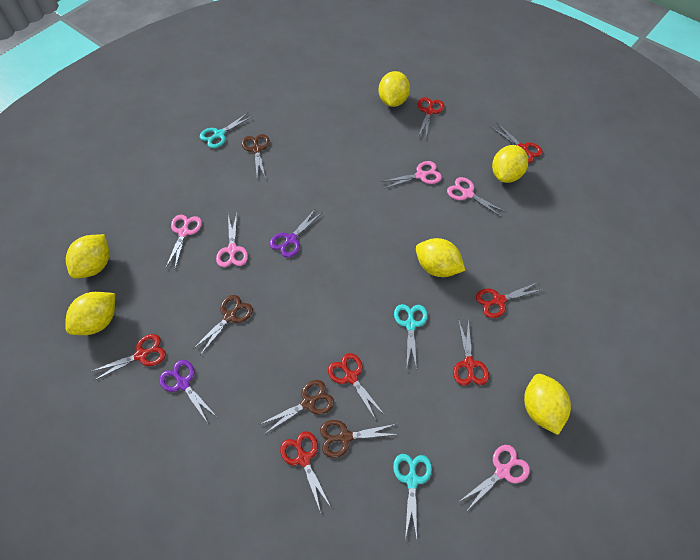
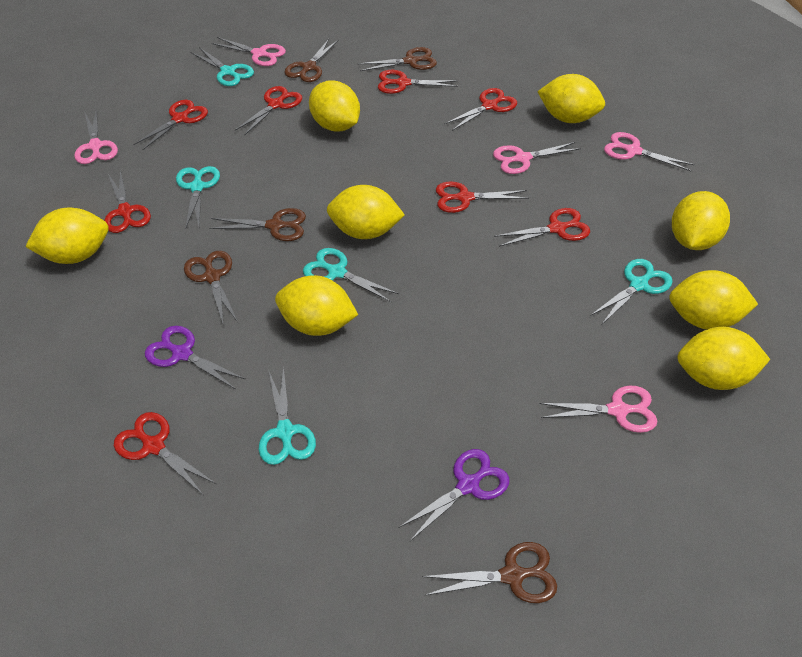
brown scissors: [193,295,253,355] [242,134,270,179] [259,380,334,433] [320,420,399,458] = 4 -> [184,251,238,326] [209,208,306,241] [284,39,339,82] [358,47,437,71] [422,542,557,603] = 5
red scissors: [90,334,166,381] [280,431,331,513] [328,353,384,420] [418,97,444,137] [453,319,489,386] [476,282,543,318] [491,123,543,163] = 7 -> [104,170,151,233] [114,412,216,495] [133,100,208,150] [235,86,302,136] [378,70,458,94] [436,181,529,213] [444,88,517,131] [494,208,590,247] = 8
turquoise scissors: [199,113,253,148] [393,454,432,539] [394,304,428,370] = 3 -> [176,166,220,229] [190,47,254,86] [259,366,316,465] [303,248,399,302] [590,259,673,324] = 5
yellow lemon: [65,292,115,335] [66,234,110,278] [379,71,410,107] [416,238,465,277] [492,145,528,183] [524,374,571,435] = 6 -> [25,208,109,264] [275,275,358,336] [309,81,360,131] [327,185,405,239] [537,74,605,123] [669,270,758,330] [672,191,730,250] [678,327,770,390] = 8

